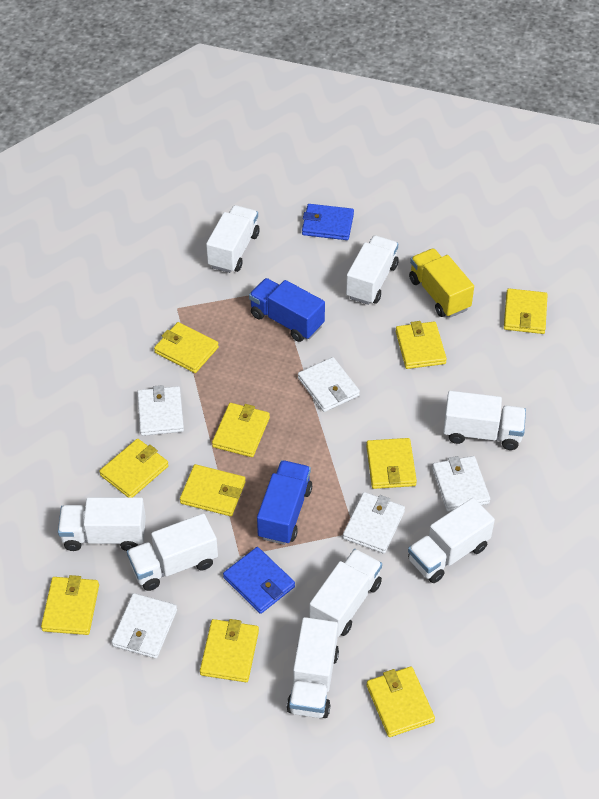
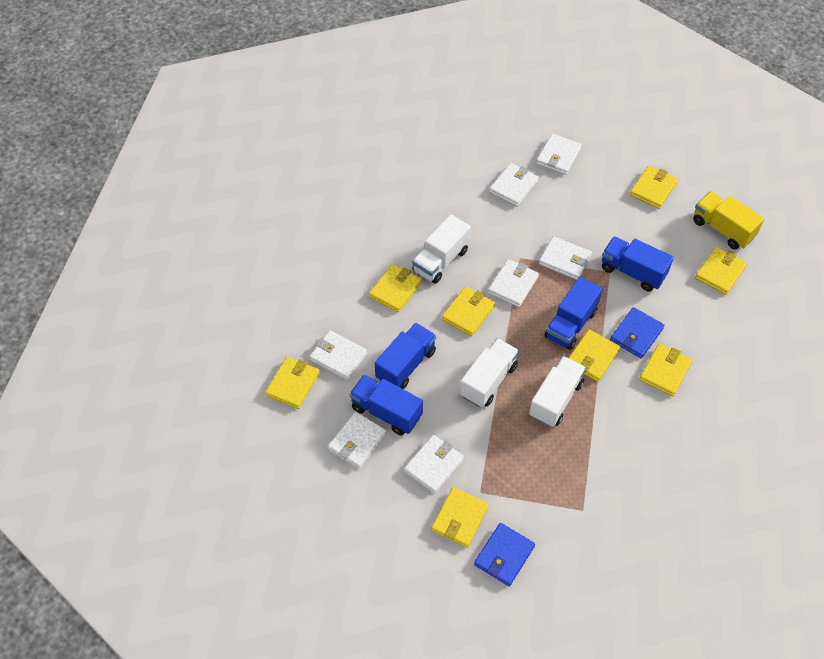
blue truck: [249,278,325,342] [257,460,312,545] = 2 -> [349,375,423,435] [375,323,436,389] [544,277,603,350] [602,237,674,292] = 4
white truck: [58,497,146,551] [127,513,218,591] [206,205,260,273] [287,617,339,718] [309,549,382,637] [346,235,398,305] [408,498,495,583] [443,391,526,450] = 8 -> [412,215,471,284] [460,338,519,407] [529,356,586,427] = 3
white wallet: [112,593,177,659] [137,385,184,436] [298,357,360,412] [343,492,405,554] [432,456,490,511] = 5 -> [310,330,367,380] [328,412,387,469] [404,435,464,493] [488,259,539,307] [489,163,539,206] [536,134,582,175] [539,236,592,280] = 7
yellow wallet: [41,575,99,635] [99,439,169,497] [154,322,219,373] [180,464,246,516] [200,619,259,682] [212,403,270,457] [366,438,417,489] [366,666,435,737] [396,321,447,369] [504,288,548,334] = 10 -> [265,357,320,409] [369,264,422,312] [431,487,489,548] [442,286,495,336] [569,329,621,382] [630,166,678,209] [639,344,693,396] [695,247,747,295] = 8

